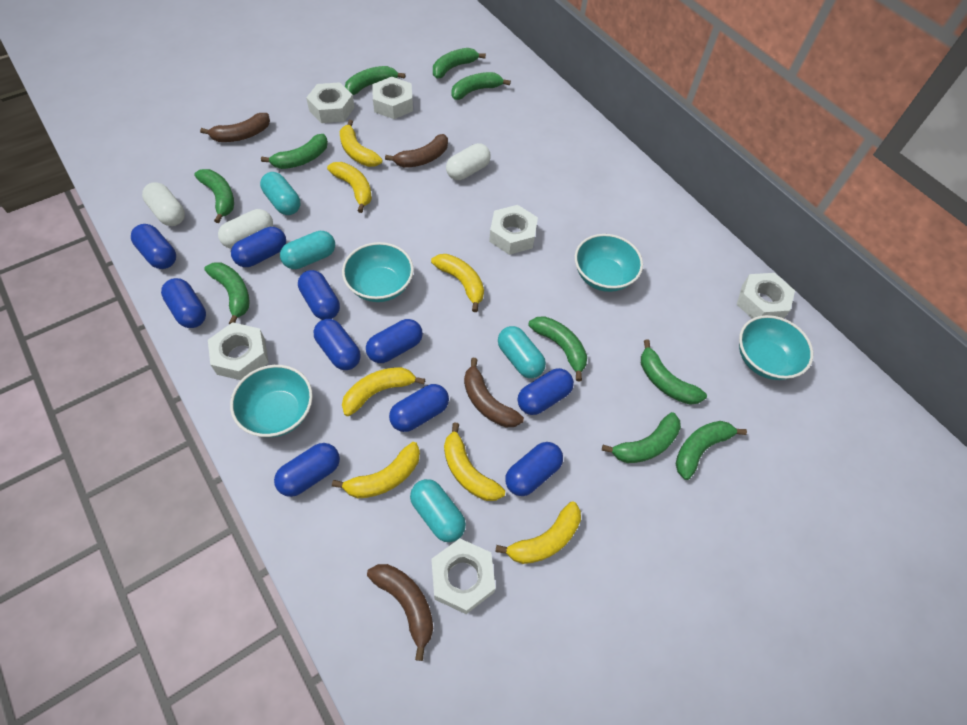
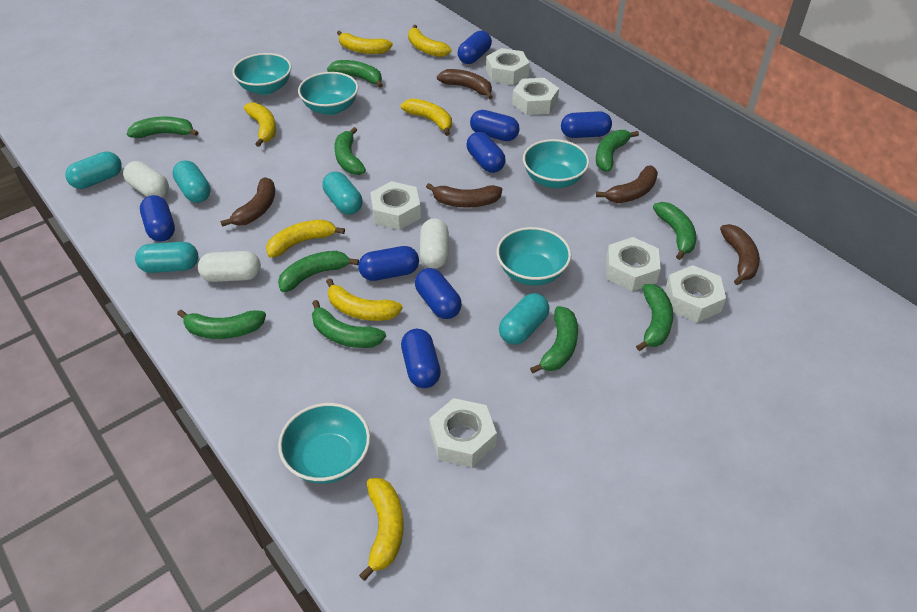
blue capsule: [131,224,176,269] [161,278,206,328] [231,227,286,267] [274,443,340,497] [298,270,340,320] [313,319,361,370] [366,319,423,363] [389,384,449,432] [505,442,563,496] [518,368,574,415] = 10 -> [140,195,175,242] [358,246,419,281] [401,329,441,388] [415,268,462,319] [458,31,492,64] [467,132,506,173] [470,110,520,141] [561,111,612,138] = 8
brown banana: [200,113,270,142] [367,564,433,661] [385,134,448,168] [464,358,524,427] = 4 -> [220,177,275,227] [426,183,502,208] [437,69,493,99] [596,165,658,203] [720,224,760,285] = 5
turquoise bowl: [230,365,313,437] [342,242,414,302] [575,234,643,292] [739,315,813,380] = 4 -> [232,53,292,95] [278,403,370,484] [298,72,358,115] [497,227,571,286] [523,139,589,188] = 5
turquoise capsule: [260,172,300,215] [280,231,335,269] [410,479,466,542] [498,326,546,378] = 4 -> [65,151,122,189] [135,242,198,273] [172,160,211,203] [322,171,362,215] [499,293,549,345] = 5

